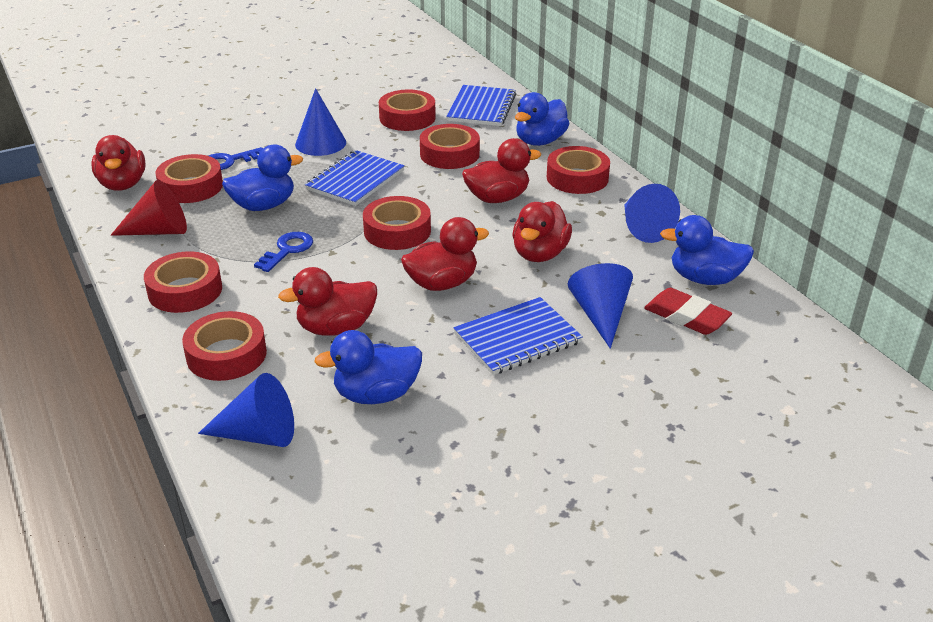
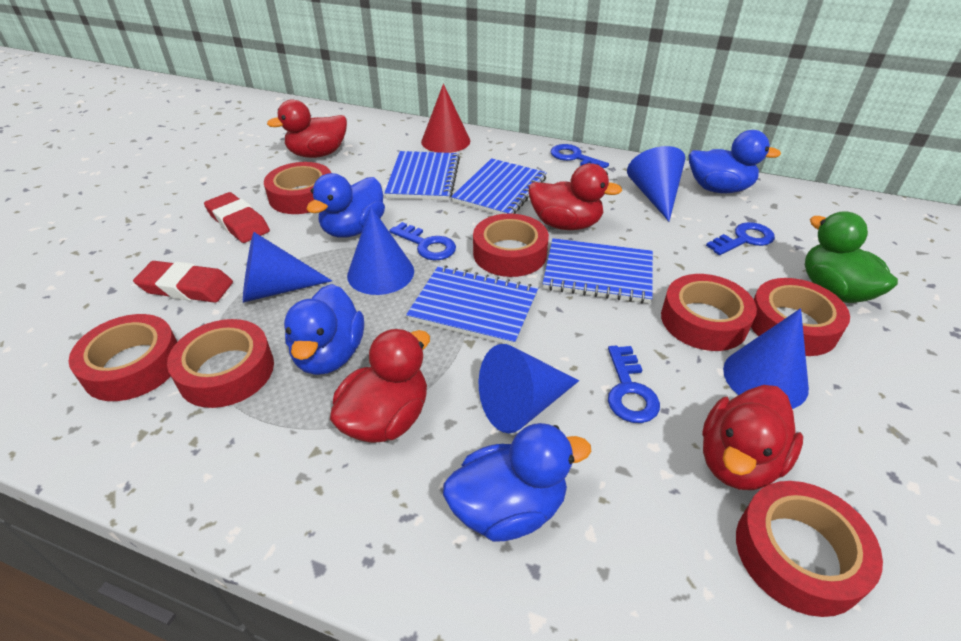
blue cone: [198,373,294,447] [295,88,346,156] [568,263,633,349] [624,184,680,243] = 4 -> [243,232,332,303] [347,206,414,295] [479,344,579,433] [627,146,685,221] [723,308,809,409] = 5
blue key: [209,147,263,170] [254,232,313,272] = 2 -> [389,222,456,260] [551,144,609,169] [608,345,660,423] [706,222,775,255] = 4
blue notebook: [305,150,405,206] [446,85,516,126] [453,297,583,375] = 3 -> [384,151,460,200] [406,266,538,346] [451,158,547,215] [542,238,653,304] = 4
green duck: none = 0 -> [805,211,898,303] = 1
red duck: [91,135,146,190] [278,267,377,336] [401,217,489,291] [462,138,541,203] [512,201,572,262] = 5 -> [267,99,347,158] [330,329,430,443] [529,163,622,230] [702,385,803,490] = 4
red eraser: [644,288,732,335] = 1 -> [133,261,233,303] [204,192,270,243] = 2

